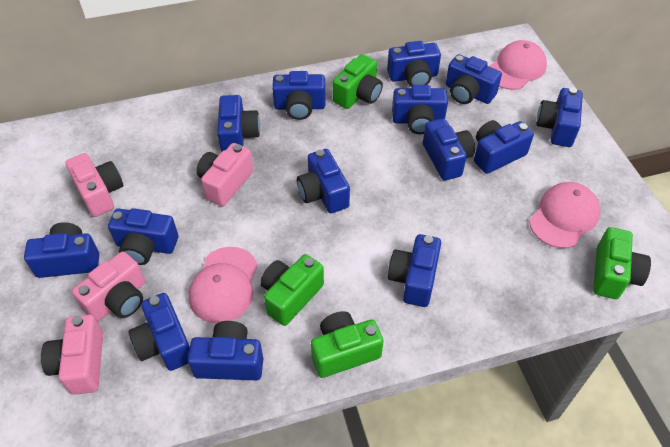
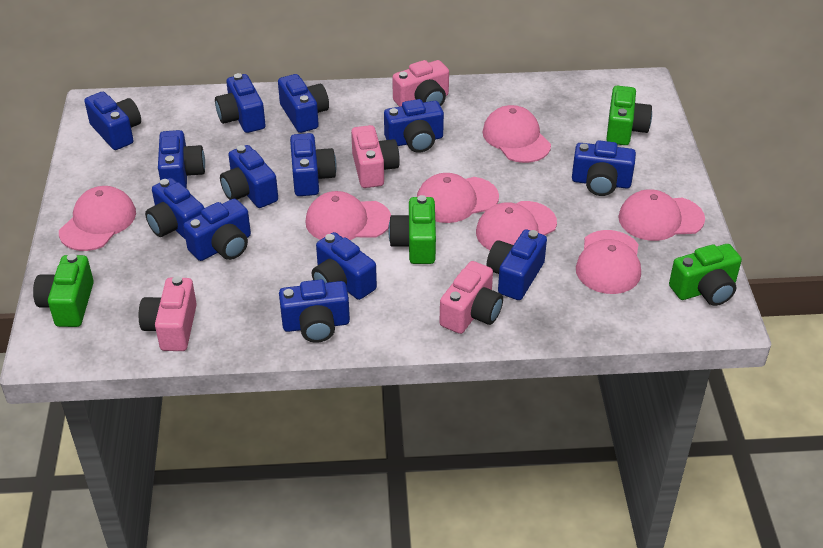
blue camera: [24,222,99,278] [108,208,178,265] [129,293,190,371] [188,321,263,380] [217,95,260,152] [272,71,326,120] [297,149,350,213] [387,41,441,87] [388,234,441,307] [392,85,448,134] [423,118,475,181] [446,54,502,104] [474,120,534,174] [536,88,583,147] = 14 -> [84,92,141,150] [145,178,204,240] [158,130,205,188] [183,199,251,261] [215,73,266,133] [220,145,278,208] [278,74,329,133] [279,279,350,343] [290,133,337,196] [312,232,377,300] [384,99,444,153] [487,230,547,300] [572,140,636,196] = 13
pink cap: [189,247,258,323] [489,40,547,90] [529,182,600,248] = 3 -> [59,186,136,251] [305,191,391,240] [417,173,499,223] [476,201,557,250] [483,105,551,163] [576,230,641,294] [618,189,705,241] = 7

